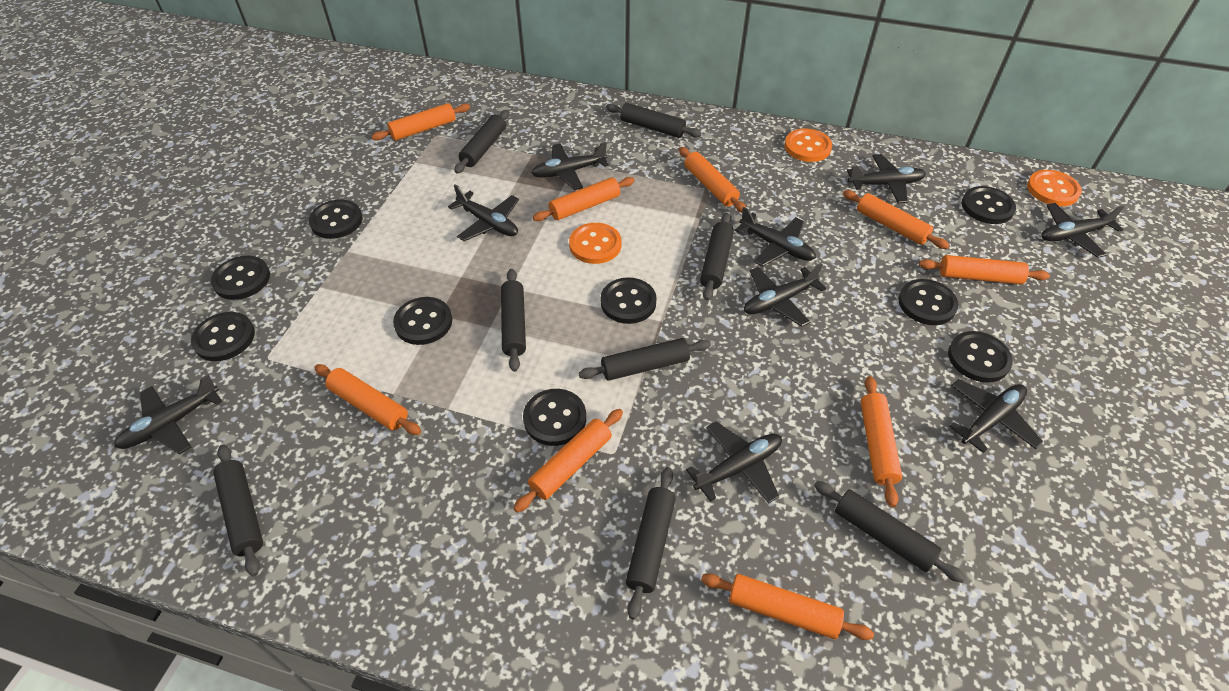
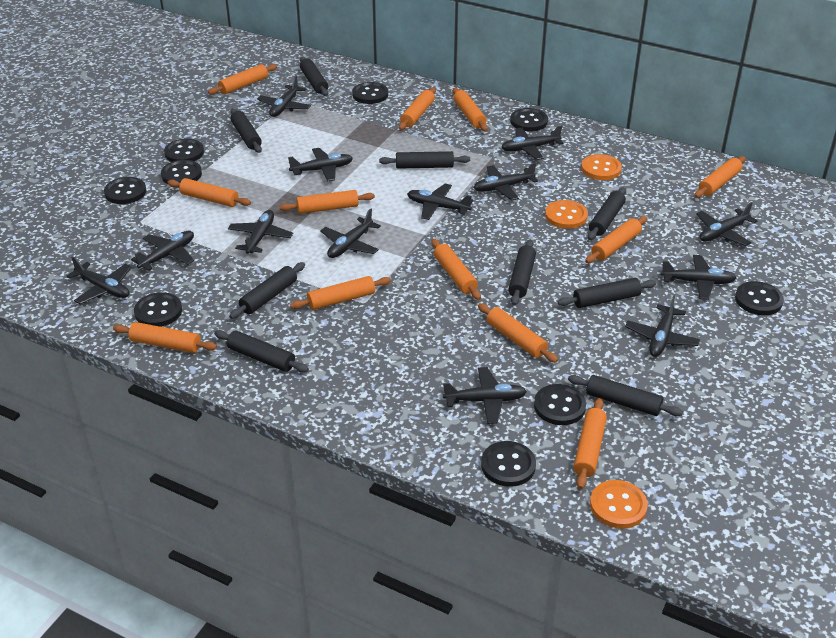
black plane: [114,374,222,455] [448,184,519,241] [532,142,609,190] [686,421,782,503] [735,207,816,266] [744,263,826,327] [847,154,926,203] [949,379,1043,453] [1041,203,1124,258] = 9 -> [66,256,132,304] [131,231,194,271] [228,210,293,254] [257,75,311,117] [288,148,353,182] [320,208,381,258] [407,184,473,220] [443,367,527,424] [474,163,538,200] [501,126,563,160] [625,294,700,357] [660,255,736,300] [696,202,757,246] = 13
black rolling pin: [213,444,263,577] [454,110,509,173] [501,269,526,372] [578,338,711,381] [606,103,701,138] [626,467,676,620] [700,213,734,301] [814,481,966,583] = 8 -> [214,330,309,373] [229,262,305,319] [231,108,262,153] [300,56,328,96] [379,151,470,169] [508,239,536,305] [557,278,656,308] [568,375,683,416] [588,187,626,240] = 9
orange rolling pin: [314,364,421,435] [371,103,470,141] [513,409,623,512] [533,177,635,221] [679,147,746,212] [701,573,874,640] [843,190,949,249] [861,376,902,507] [919,255,1050,285] = 9 -> [113,322,217,353] [167,178,251,207] [208,64,277,95] [280,190,375,214] [290,276,391,310] [399,88,436,130] [431,239,481,300] [453,88,488,131] [478,303,558,363] [574,398,607,489] [585,216,647,263] [695,156,746,198] = 12

